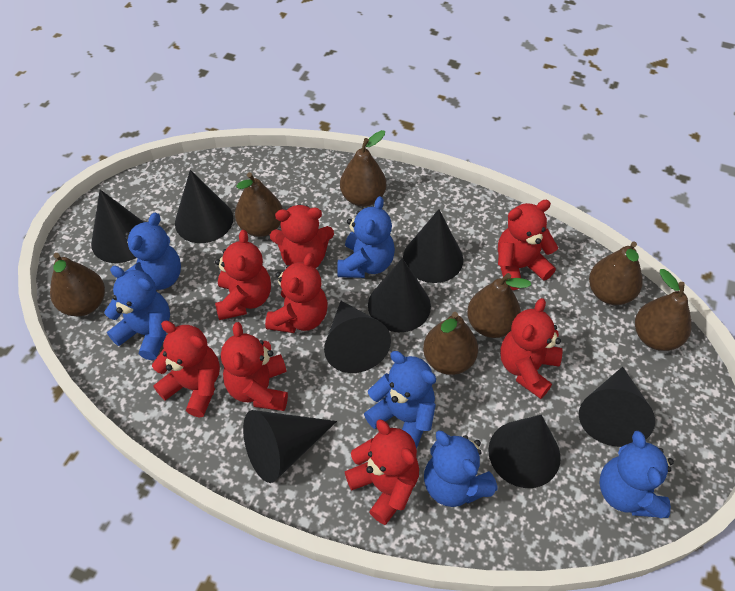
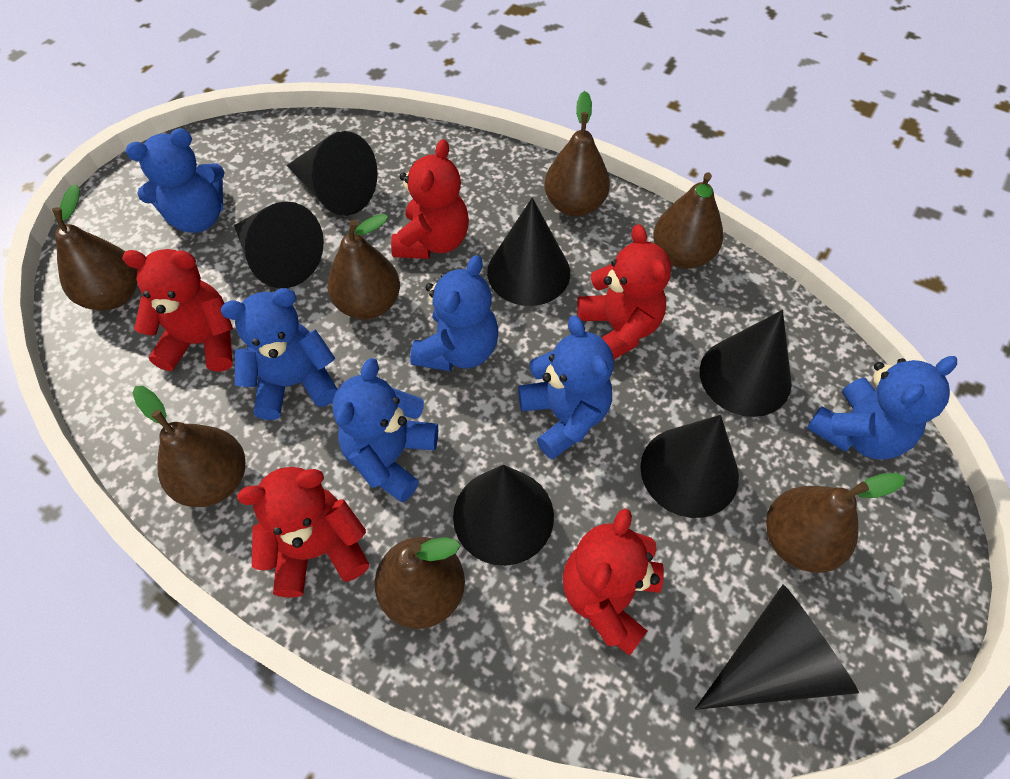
black cone: [91,190,143,263] [175,170,233,243] [243,410,337,483] [324,301,391,373] [368,258,431,332] [403,209,463,283] [488,415,561,488] [579,367,656,447] = 8 -> [234,201,324,288] [287,131,378,216] [453,465,554,566] [487,198,570,306] [640,415,739,518] [695,584,859,710] [700,310,792,417] = 7
red teddy bear: [152,320,220,417] [215,230,271,320] [221,322,288,411] [265,253,327,333] [270,204,334,268] [345,419,419,525] [498,200,558,290] [500,298,563,399] = 8 -> [122,249,233,372] [237,467,370,597] [391,139,469,259] [563,509,664,656] [577,224,671,360] = 5

